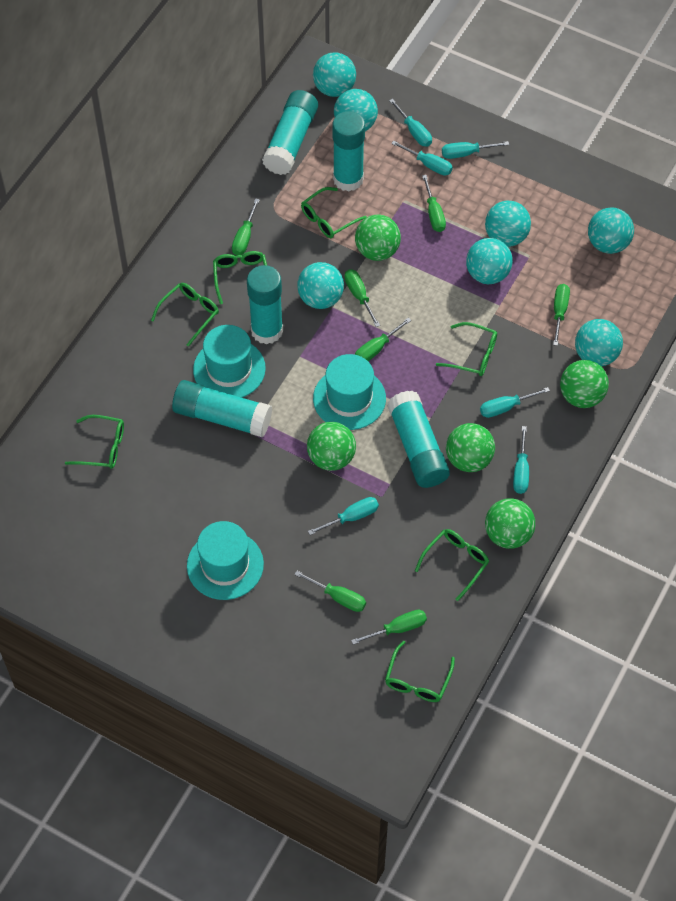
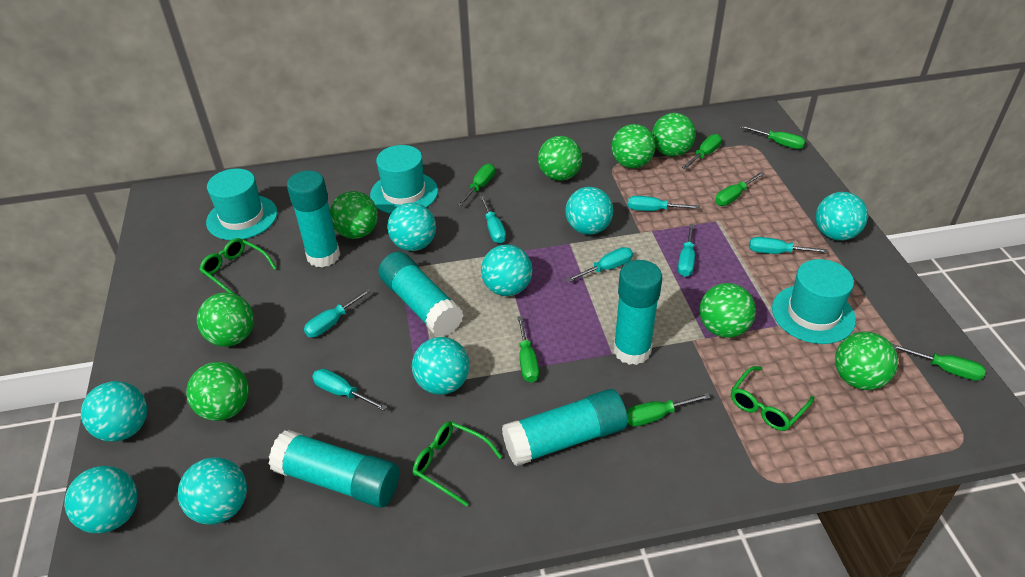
green ball: [307,422,356,471] [355,215,401,261] [446,423,495,472] [485,498,535,549] [560,360,609,408] = 5 -> [186,362,249,421] [197,293,254,347] [330,191,378,239] [538,136,582,181] [611,124,656,169] [652,113,696,157] [699,283,756,338] [835,332,898,390] = 8
green glasses: [65,415,124,469] [151,283,219,347] [213,251,267,304] [301,187,367,238] [385,640,455,702] [415,529,489,601] [436,322,497,376] = 7 -> [199,238,277,294] [413,421,502,507] [731,366,814,431] = 3
turquoise ball: [297,262,344,309] [313,53,356,97] [334,89,378,131] [466,238,513,284] [485,201,531,247] [575,319,623,366] [588,207,634,254] = 7 -> [64,466,138,533] [81,381,147,442] [178,457,247,525] [387,202,436,251] [412,337,470,395] [481,244,532,296] [565,187,614,235] [816,192,868,241] = 8
turquoise screwdriver: [308,497,379,535] [389,99,432,147] [391,141,453,175] [442,141,509,159] [480,387,550,418] [513,426,529,494] = 6 -> [304,289,371,337] [312,369,387,411] [480,196,506,243] [566,247,633,282] [628,196,700,211] [678,224,695,277] [749,237,828,254] = 7

